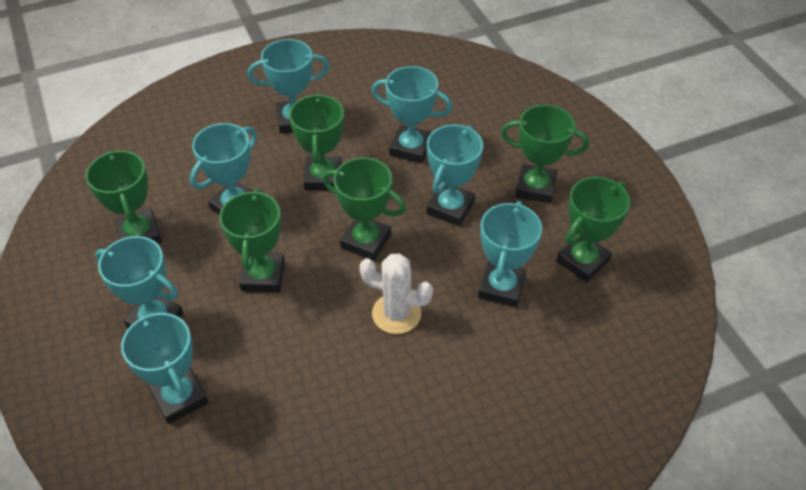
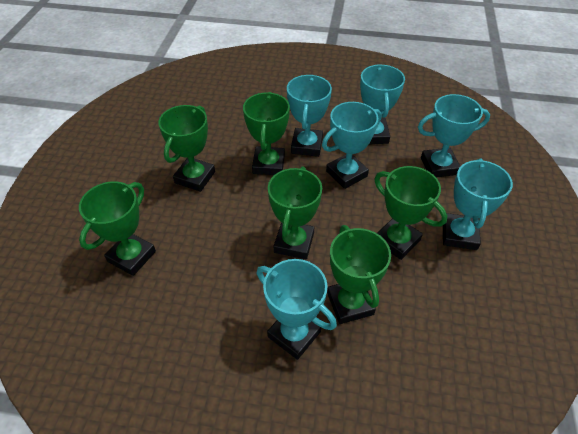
turquoise trophy: [95,236,184,328] [121,312,208,424] [190,123,257,215] [247,39,330,134] [372,66,452,163] [427,125,483,226] [478,201,542,307] = 7 -> [257,259,337,360] [287,75,332,157] [322,102,382,189] [360,65,405,144] [418,94,490,178] [443,158,513,250] = 6
white cactus: [360,253,433,334] = 1 -> none = 0

